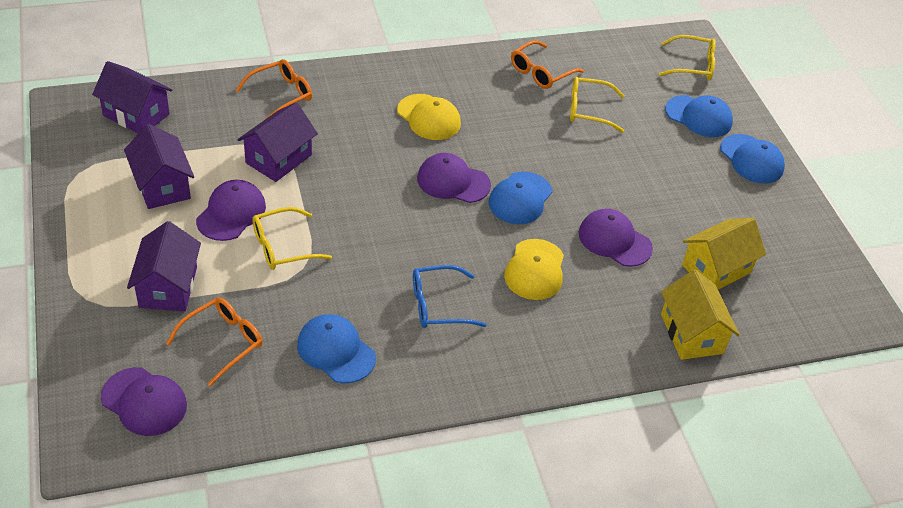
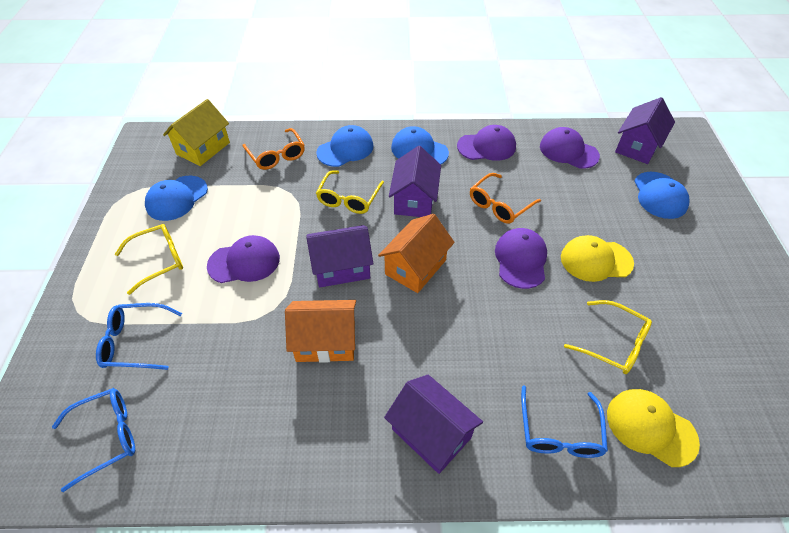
blue glasses: [413,265,486,328] = 1 -> [52,388,135,492] [96,303,182,370] [521,385,608,458] = 3
orange glasses: [166,297,263,386] [236,59,312,120] [511,40,584,89] = 3 -> [243,128,305,170] [470,173,541,224] = 2
orange house: none = 0 -> [285,300,356,363] [378,214,455,293] = 2
yellow house: [661,269,739,360] [682,218,766,290] = 2 -> [163,99,230,166] = 1

